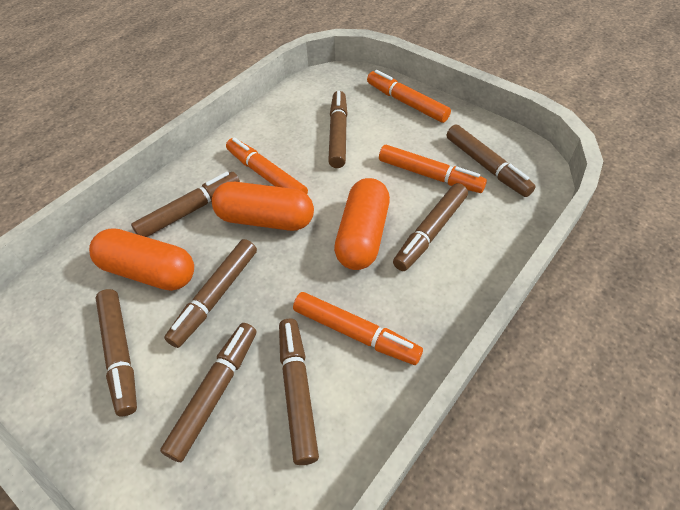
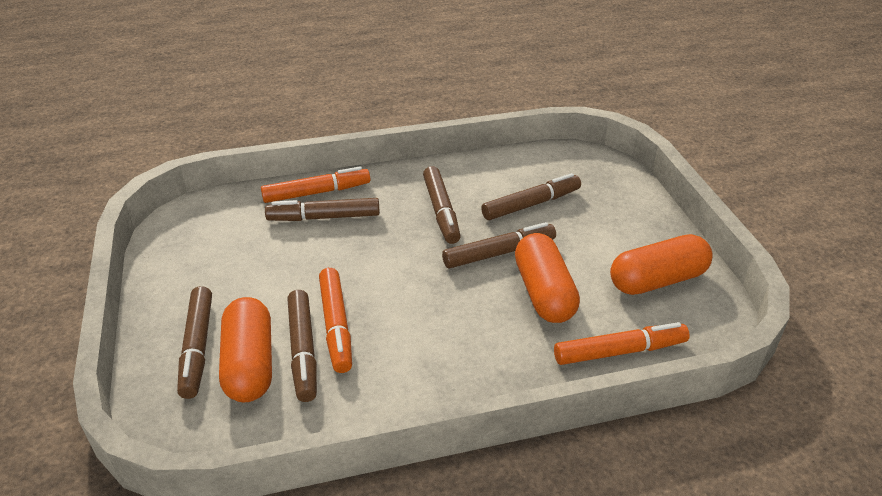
brown marker: [96,289,137,417] [131,172,240,237] [160,323,256,462] [164,239,257,348] [279,318,319,465] [328,91,348,168] [393,183,468,271] [447,124,536,197] = 8 -> [177,286,212,399] [265,198,380,221] [287,290,317,402] [423,166,461,244] [442,222,556,268] [481,173,581,220] = 6
orange marker: [226,137,308,194] [293,292,423,365] [367,70,451,123] [379,145,487,193] = 4 -> [261,166,370,203] [319,268,352,373] [554,322,690,365] = 3

